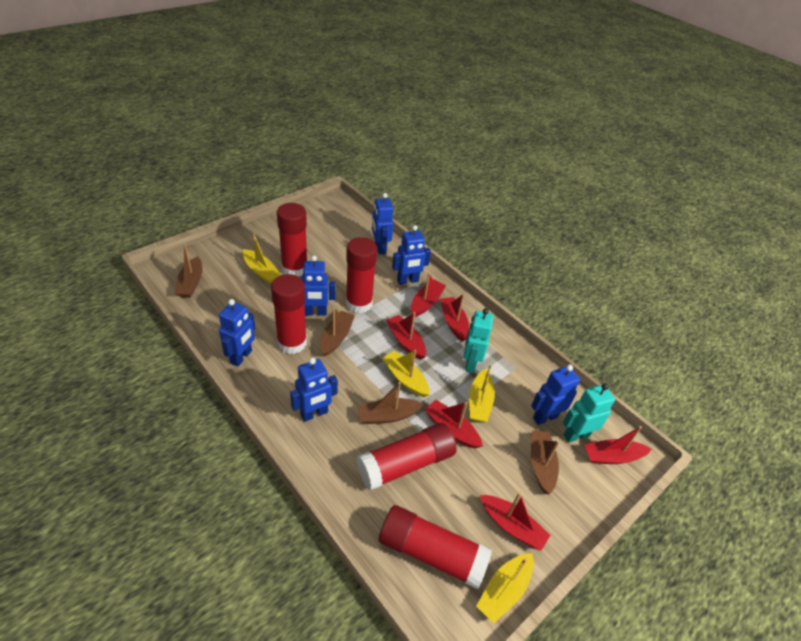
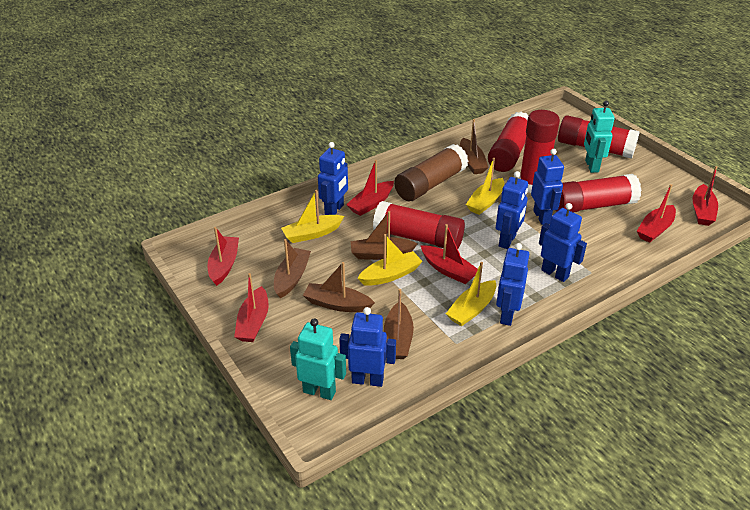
brown boat: [174,244,202,298] [320,308,355,356] [357,382,424,424] [531,430,560,495] = 4 -> [274,239,311,298] [303,262,375,312] [351,211,418,260] [384,289,414,359] [460,119,488,174] = 5
brown glue stick: none = 0 -> [394,144,468,201] = 1

